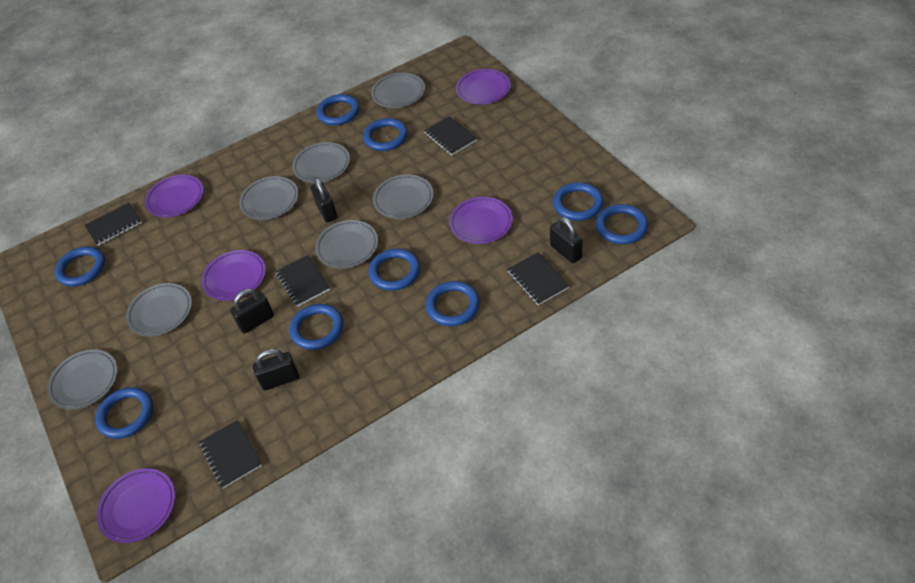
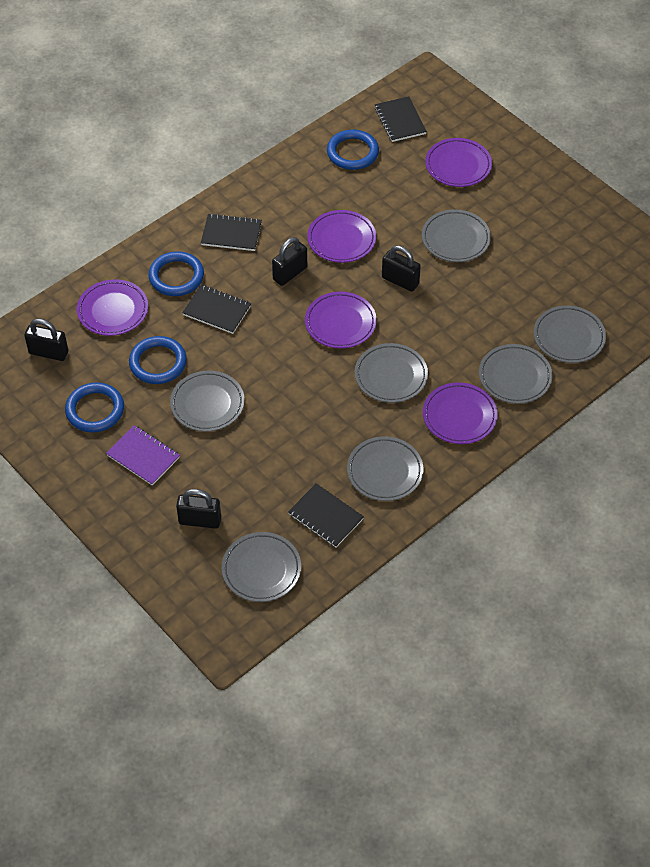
black notebook: [85,202,142,246] [199,420,262,488] [275,255,330,307] [424,116,477,156] [507,253,570,305] = 5 -> [182,285,251,334] [201,213,262,251] [288,483,364,547] [375,96,427,142] = 4
blue ring: [55,247,105,286] [95,387,153,439] [290,304,343,350] [317,94,360,125] [363,118,408,151] [369,249,420,291] [426,281,480,326] [553,182,604,221] [596,204,648,244] = 9 -> [65,382,124,432] [129,336,187,384] [148,251,204,296] [327,130,379,170] = 4
purple notebook: none = 0 -> [106,425,180,486] = 1

